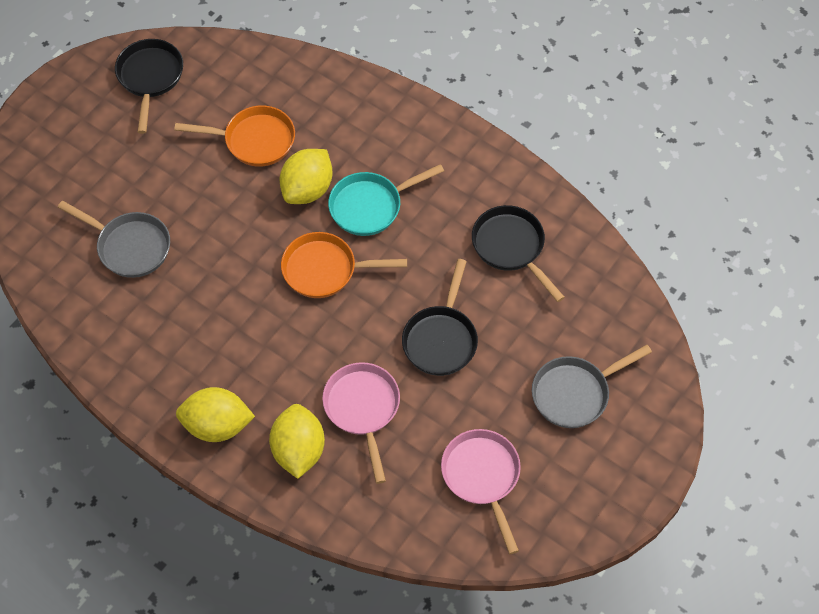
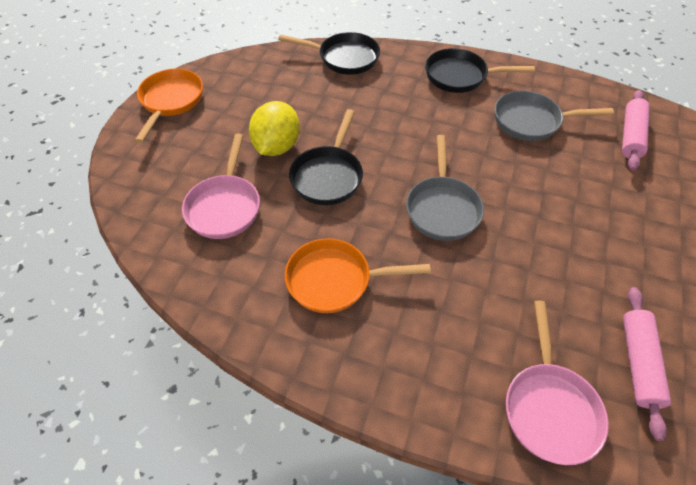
pink rolling pin: none = 0 -> [622,90,650,171] [623,287,671,441] = 2
turquoise pan: [328,164,444,236] = 1 -> none = 0
yellow lemon: [176,387,255,442] [269,404,325,479] [280,149,333,204] = 3 -> [249,101,300,156] = 1

